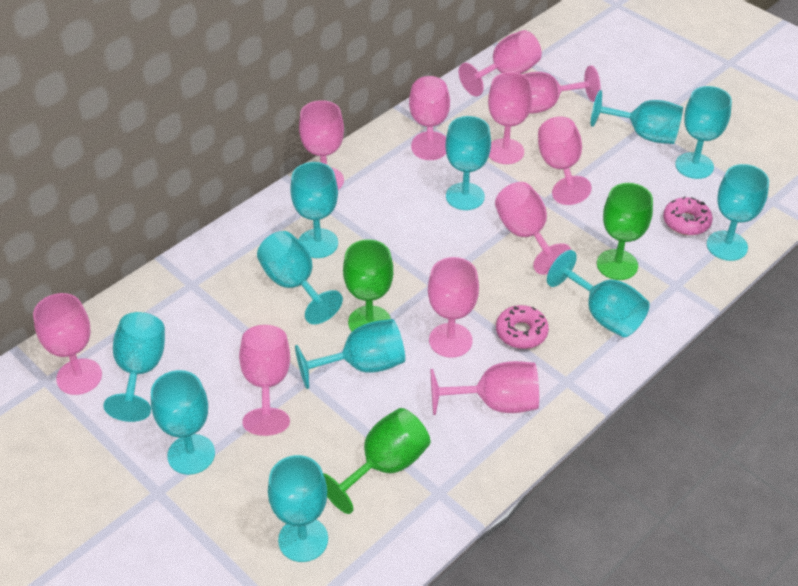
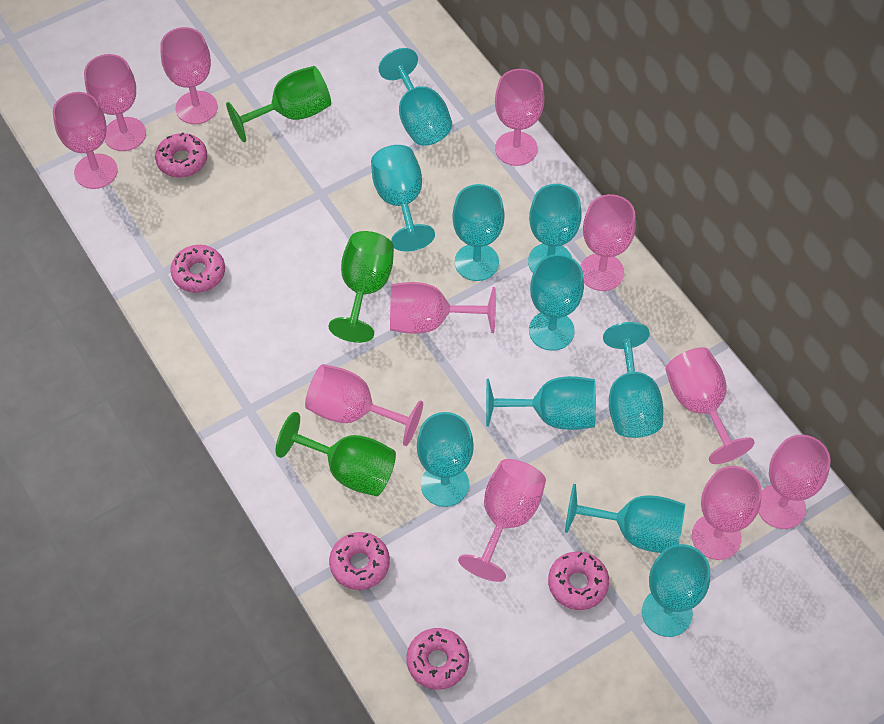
pink donut: [496,305,549,349] [663,196,713,235] = 2 -> [155,132,207,178] [170,245,225,293] [329,532,390,590] [407,628,469,690] [548,551,609,610] = 5
turquoise goblet: [104,312,165,422] [151,370,215,475] [257,231,343,325] [268,455,328,562] [290,162,338,258] [295,319,405,389] [446,116,491,210] [547,250,650,337] [591,90,683,144] [675,86,732,179] [707,164,769,261] = 11 -> [371,145,435,252] [379,48,452,146] [417,412,474,507] [452,184,505,281] [486,376,596,430] [528,184,582,273] [529,254,584,351] [565,484,685,553] [603,322,663,438] [642,544,710,637] = 10

